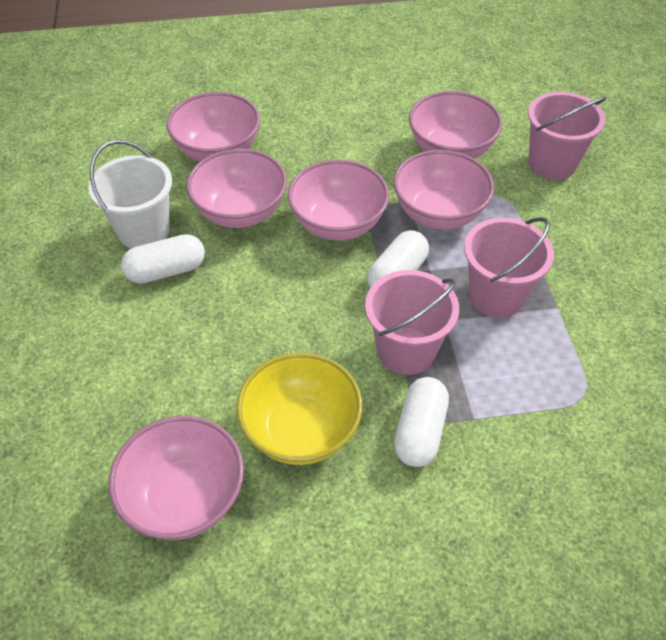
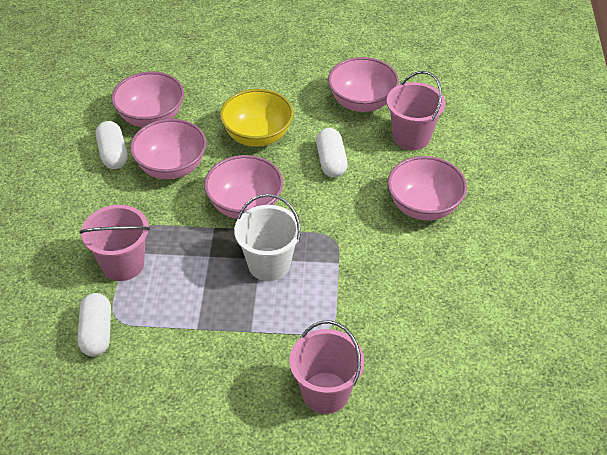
pink bowl: [109,416,244,540] [167,92,260,161] [186,149,287,228] [288,160,389,240] [393,150,494,229] [409,91,502,159] = 6 -> [112,71,184,127] [130,119,207,179] [204,155,283,219] [328,57,399,112] [388,156,467,220] = 5

